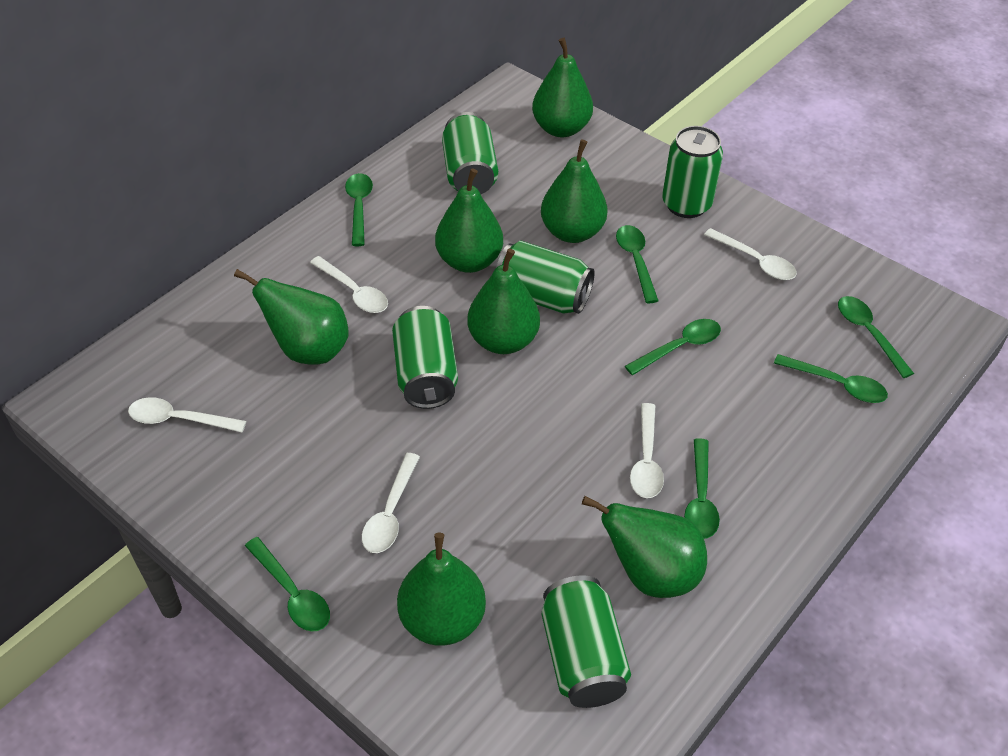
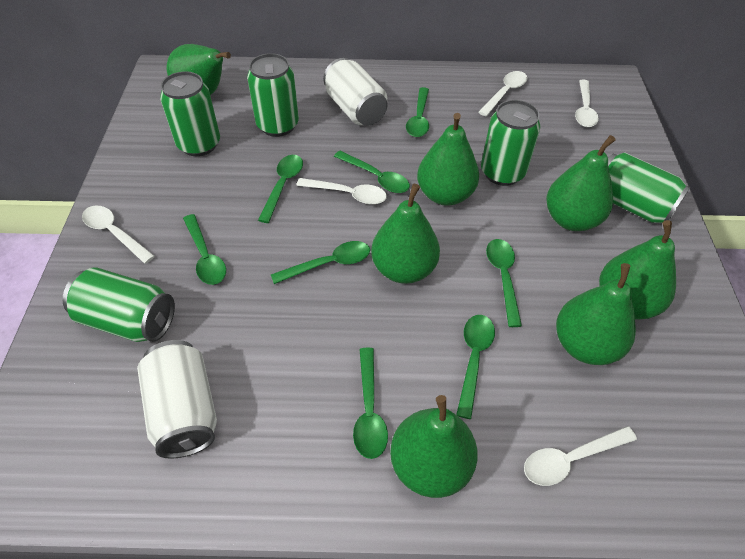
green spoon: [245,537,330,631] [345,173,373,246] [616,225,659,303] [625,319,721,375] [684,438,720,539] [774,354,888,403] [838,296,914,378] = 7 -> [183,214,226,285] [258,155,303,223] [271,241,370,284] [334,151,410,193] [353,348,388,459] [406,87,429,137] [456,315,495,419] [486,239,522,327] = 8
white can: none = 0 -> [137,340,217,459] [323,58,388,126] = 2

